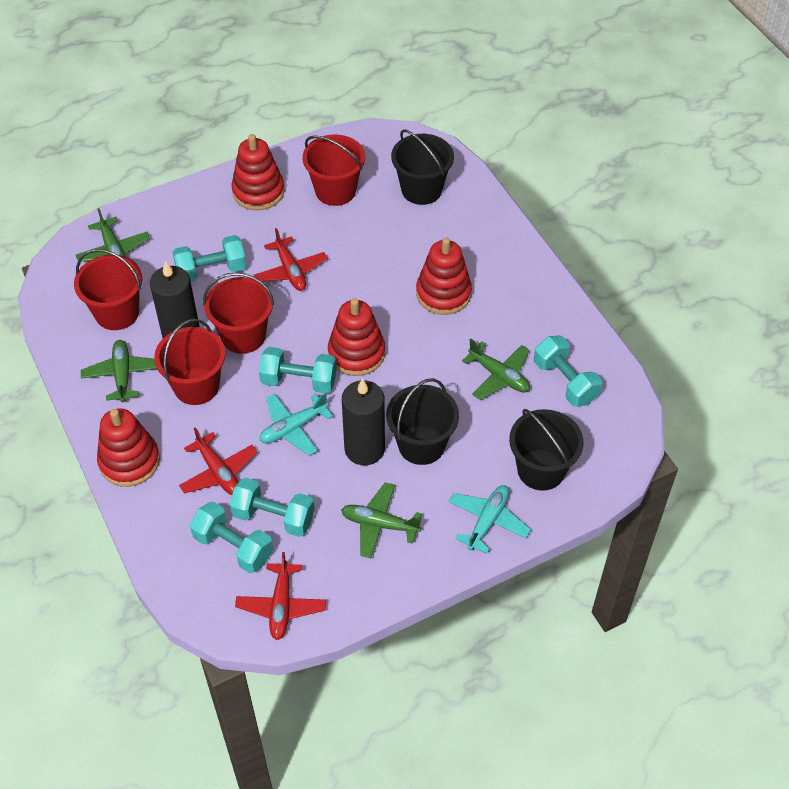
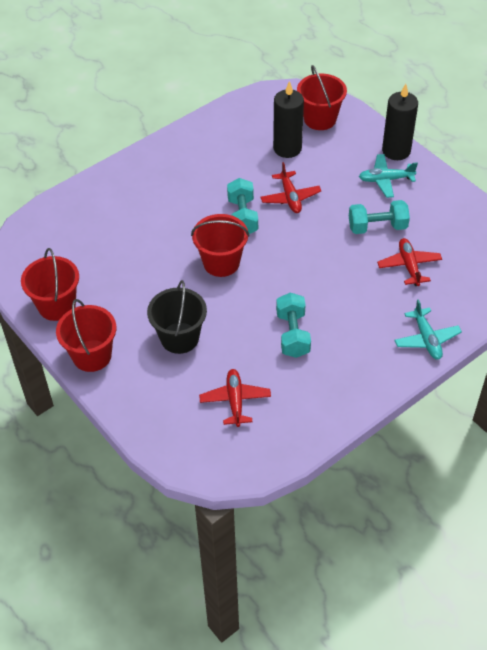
black bucket: [386,378,459,465] [391,129,454,205] [509,409,584,491] = 3 -> [147,280,207,354] = 1
green plane: [76,208,150,262] [81,340,157,402] [341,482,422,558] [462,339,530,400] = 4 -> none = 0
red stacking toy: [97,408,160,487] [232,134,285,210] [328,298,385,376] [416,238,472,315] = 4 -> none = 0
turquoise dumbbell: [172,235,247,282] [190,501,273,573] [229,477,315,537] [259,347,337,393] [534,335,602,407] = 5 -> [227,178,258,234] [276,293,311,358] [349,200,410,234] = 3

